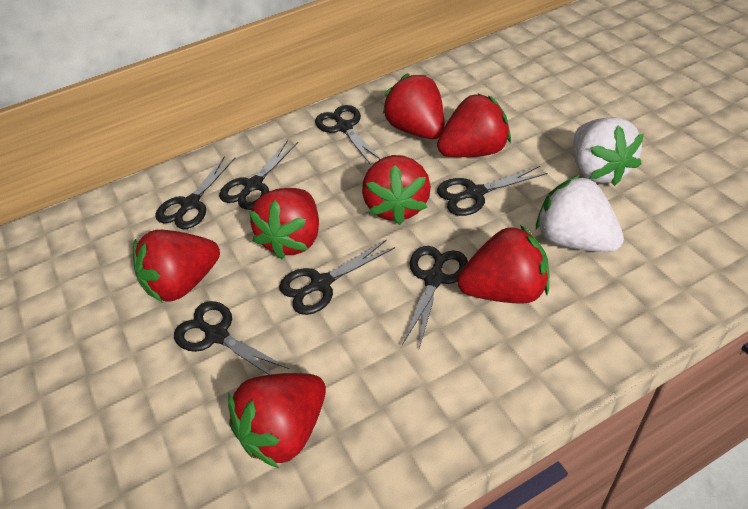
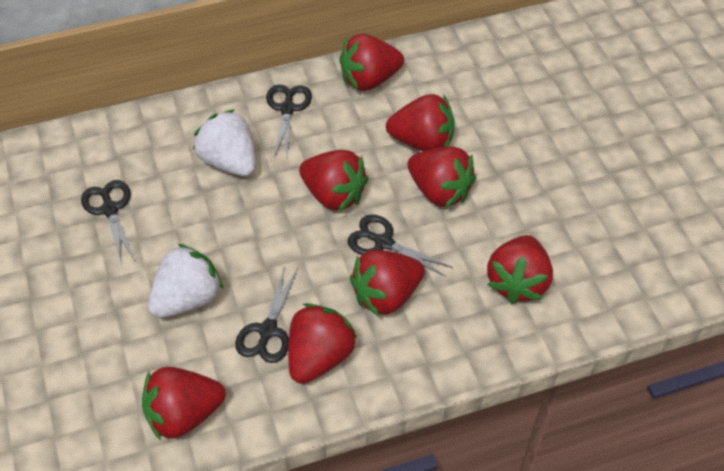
black scissors: [155,156,235,229] [174,301,290,375] [219,140,298,210] [279,239,395,315] [315,105,381,165] [402,246,468,348] [437,166,547,216] = 7 -> [81,180,135,265] [235,266,298,363] [266,84,312,158] [347,215,452,277] = 4
red strawberry: [133,230,220,303] [228,373,326,469] [249,188,319,259] [362,155,431,225] [383,73,445,139] [437,94,511,157] [457,225,549,304] = 7 -> [142,367,226,440] [288,303,357,384] [299,150,368,211] [339,34,404,91] [350,250,425,317] [386,94,455,151] [407,146,476,208] [487,235,553,304] = 8

